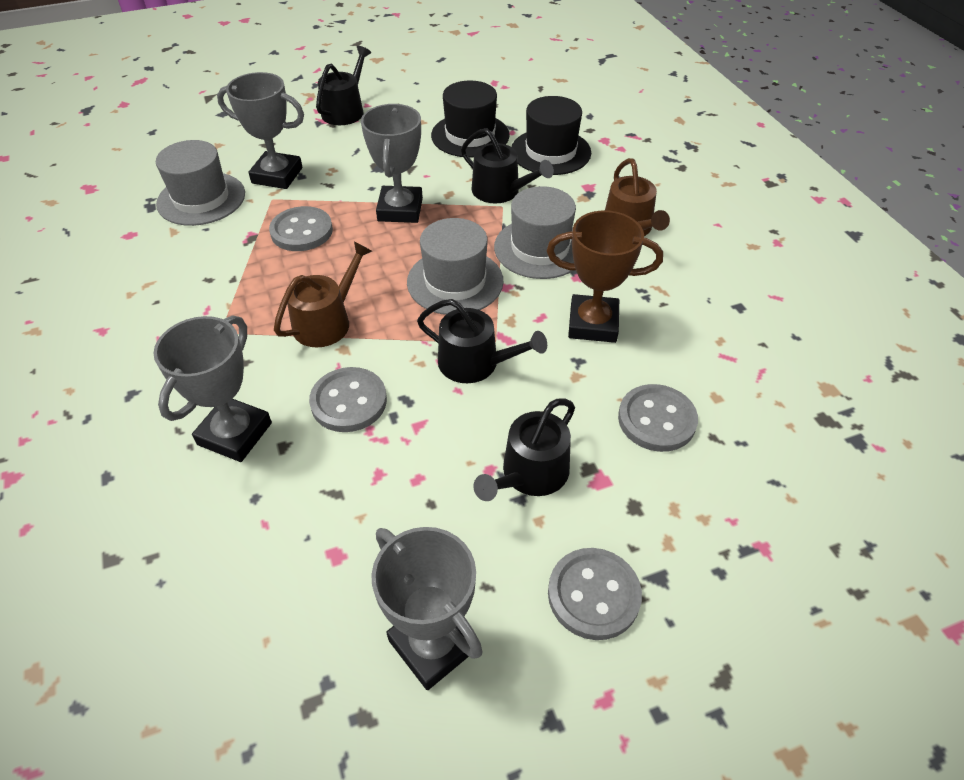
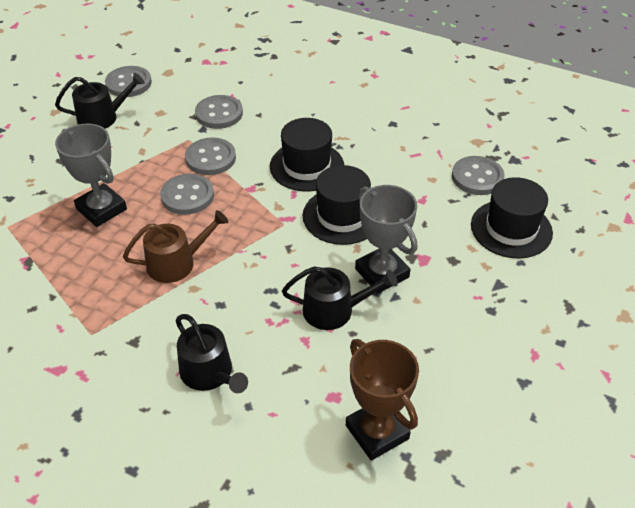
black hat: [431,81,510,157] [511,96,591,175] = 2 -> [270,118,344,191] [303,165,371,245] [471,177,553,259] = 3
black watering can: [316,46,371,125] [417,299,547,383] [461,128,554,203] [474,399,575,501] = 4 -> [55,73,145,129] [175,314,248,393] [282,266,398,330] = 3
brown watering can: [274,241,372,347] [605,158,670,236] = 2 -> [123,210,228,283] = 1
grey button: [269,206,333,251] [309,367,387,432] [548,548,642,640] [618,384,698,452] = 4 -> [105,66,152,97] [160,174,214,215] [185,137,236,175] [195,95,243,129] [452,156,505,195] = 5
grey hat: [156,140,245,226] [407,218,503,315] [494,186,576,279] = 3 -> none = 0
grey trophy: [153,315,272,462] [217,72,304,189] [361,104,423,223] [371,527,483,690] = 4 -> [55,124,127,227] [355,185,417,293] = 2

